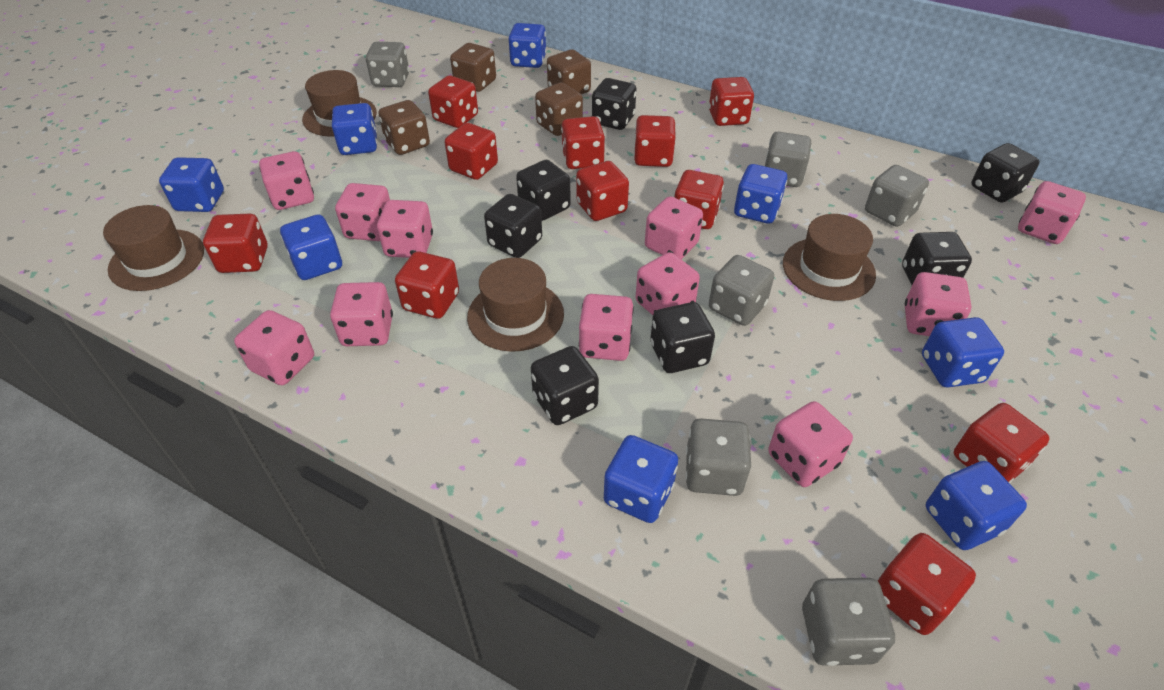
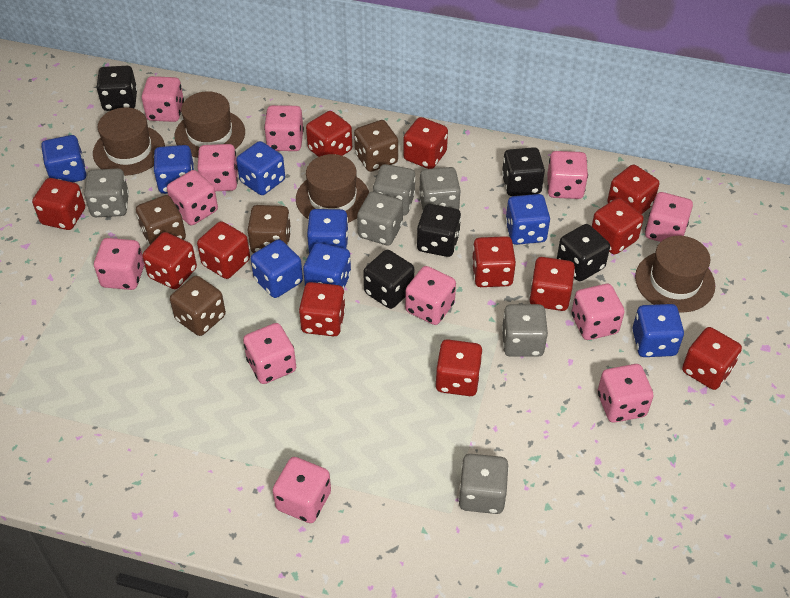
black dice: [484,194,542,258] [516,160,571,221] [531,346,599,425] [592,78,637,130] [650,302,715,373] [902,232,972,285] [971,143,1040,203] = 7 -> [96,66,137,111] [363,250,414,309] [417,204,461,257] [502,147,545,196] [557,224,610,281] = 5
pink dice: [234,310,314,385] [259,151,314,210] [330,282,393,346] [335,183,390,241] [377,200,433,258] [579,294,634,361] [636,252,700,315] [645,196,703,259] [768,401,853,487] [905,272,971,336] [1018,181,1086,244] = 11 -> [94,238,144,290] [142,76,184,122] [167,170,218,225] [197,144,238,191] [243,323,296,384] [264,105,304,151] [273,457,331,523] [405,266,456,325] [547,151,588,199] [571,284,625,340] [598,364,654,423] [645,192,693,242] = 12
red dice: [203,213,268,273] [395,251,459,319] [428,76,478,128] [445,123,498,180] [561,116,605,169] [576,161,629,221] [634,115,676,167] [674,170,724,229] [709,77,754,126] [877,533,976,635] [954,403,1050,483] = 11 -> [32,178,85,230] [142,232,197,289] [197,221,250,279] [299,282,346,336] [306,111,352,157] [403,117,448,169] [435,339,483,396] [472,236,516,287] [529,257,575,311] [592,198,644,255] [607,164,659,214] [682,327,742,390] = 12

